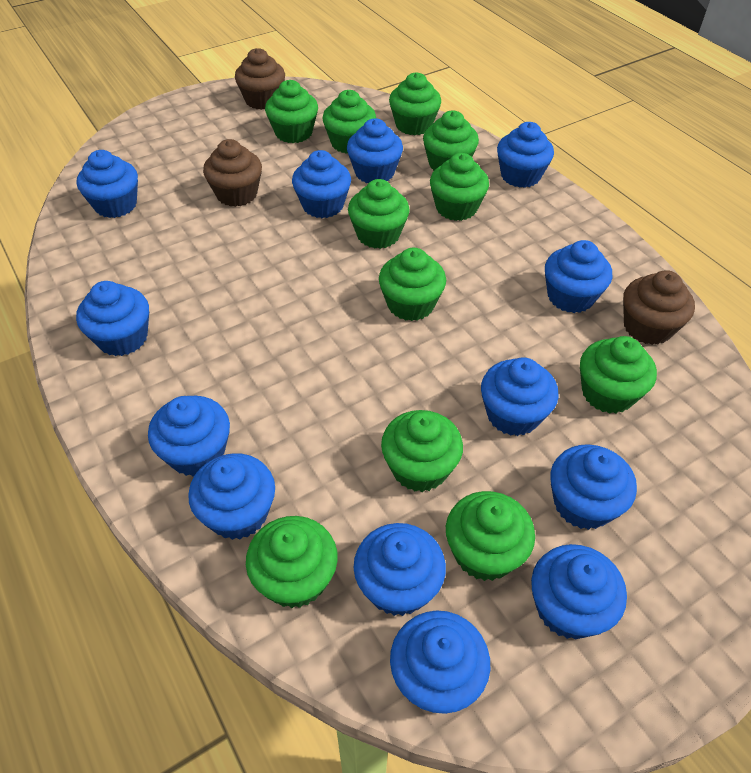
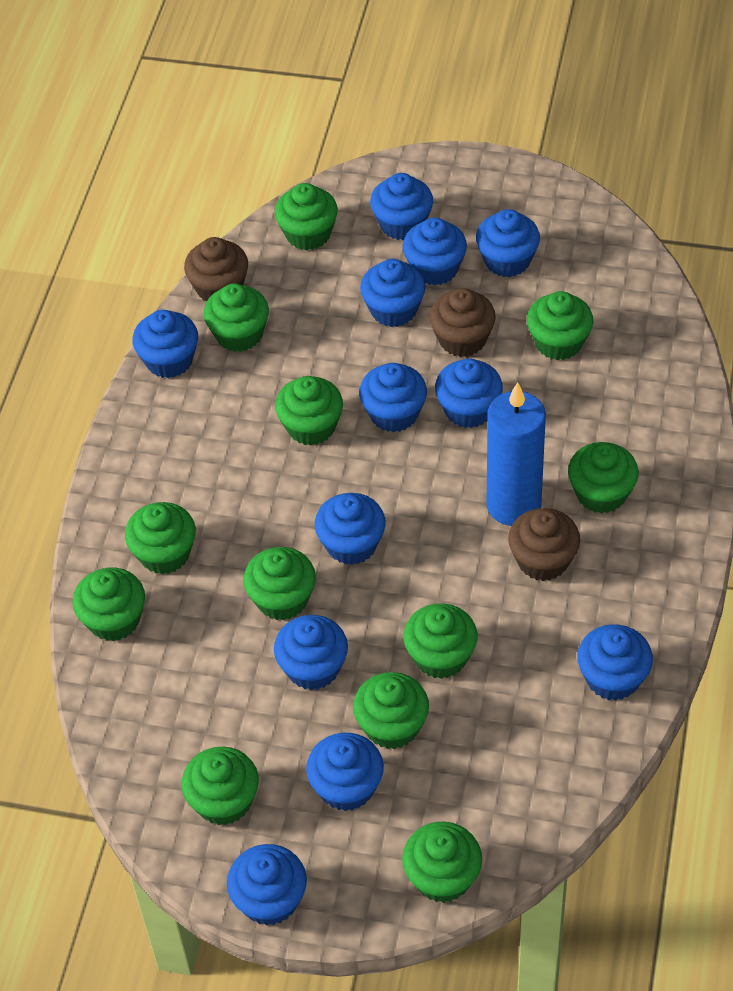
blue candle: none = 0 -> [486,382,546,526] = 1
blue cupcake: [76,281,149,356] [77,150,138,218] [148,396,230,476] [188,453,275,540] [292,150,351,218] [347,118,403,183] [353,523,446,616] [390,610,490,714] [481,357,559,436] [497,122,554,188] [531,544,627,640] [545,240,612,313] [551,444,637,530] = 13 -> [132,310,198,378] [227,844,307,926] [274,615,348,690] [306,733,384,811] [315,493,386,565] [359,363,427,432] [360,259,426,327] [370,173,433,240] [403,217,467,285] [435,358,503,428] [476,209,540,277] [577,624,653,701] = 12
green cupcake: [246,516,338,608] [265,80,318,143] [322,90,376,154] [348,179,410,249] [379,248,446,321] [381,410,463,492] [389,72,441,135] [423,110,479,171] [430,153,489,221] [446,491,535,581] [580,336,657,414] = 11 -> [73,568,145,641] [125,502,196,574] [182,747,259,825] [203,283,269,352] [243,547,316,620] [275,183,338,250] [275,376,343,446] [353,672,429,749] [402,821,482,903] [403,603,478,679] [527,291,593,360] [568,442,639,514] = 12

